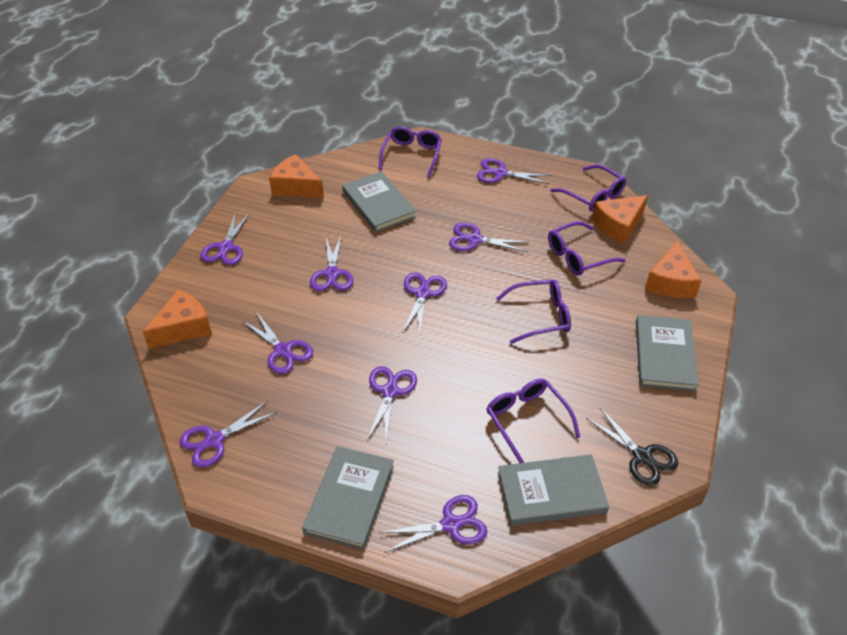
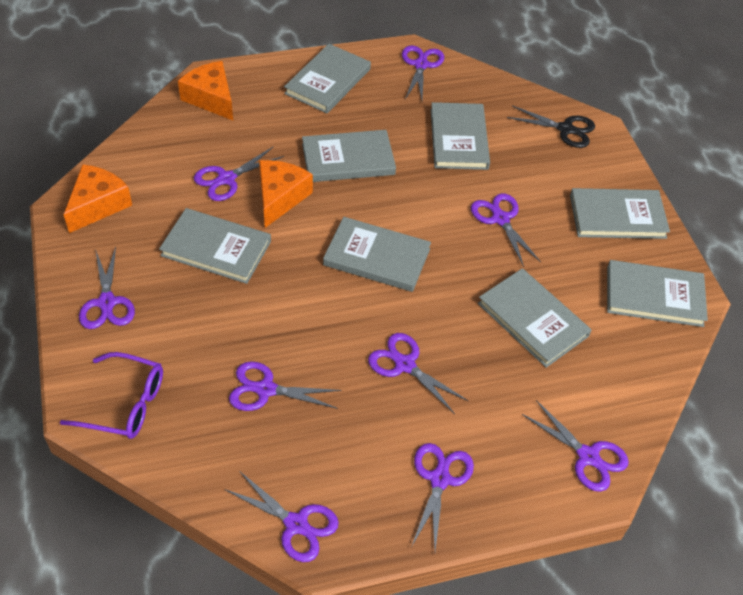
grey book: [302,446,394,550] [342,171,416,233] [498,454,609,526] [636,315,698,391] = 4 -> [159,208,271,284] [284,44,371,113] [302,130,396,182] [323,217,431,292] [431,102,490,170] [478,268,591,368] [570,188,670,239] [607,260,708,327] = 8
orange cheese: [143,289,212,349] [269,154,324,198] [592,195,648,244] [645,241,702,298] = 4 -> [63,164,132,233] [178,61,233,120] [259,160,313,228] = 3
purple glasses: [379,126,442,178] [486,378,580,463] [496,279,571,344] [548,221,626,275] [550,164,626,212] = 5 -> [60,352,163,439] = 1

